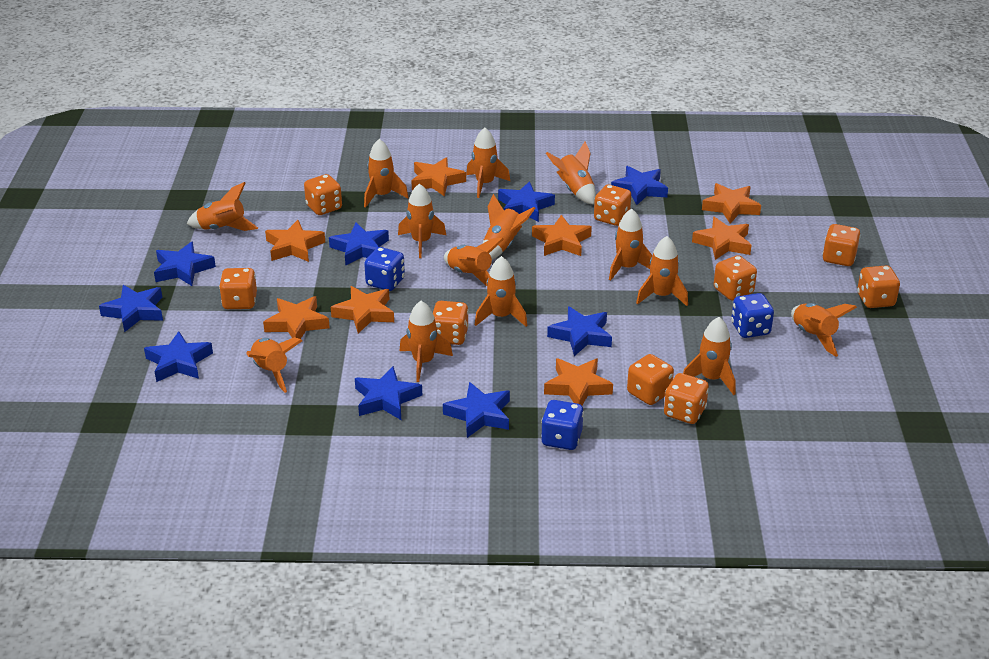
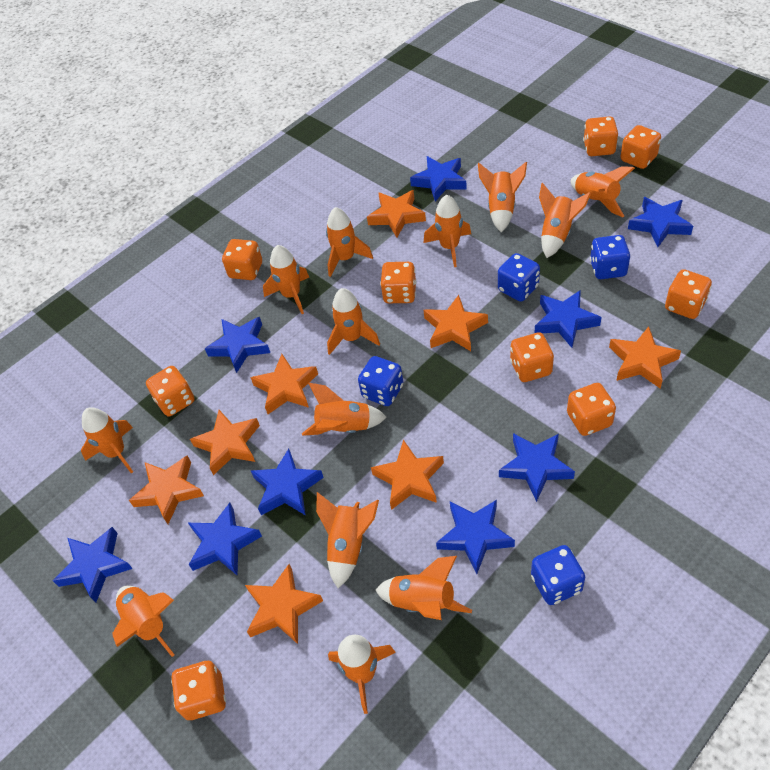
blue dice: [364,247,405,291] [541,400,584,450] [731,293,774,338] = 3 -> [358,356,403,406] [498,253,540,302] [531,545,585,605] [590,235,630,279] = 4
orange rocket: [187,182,258,231] [246,337,302,393] [364,139,409,208] [398,184,446,258] [400,301,453,382] [444,238,504,286] [466,128,510,198] [475,256,527,327] [483,194,535,260] [546,142,596,205] [609,209,653,281] [636,236,688,306] [683,317,736,395] [791,303,857,357] = 14 -> [81,407,133,473] [113,585,174,657] [263,245,309,314] [302,383,386,436] [316,492,379,588] [326,207,373,277] [327,288,380,355] [328,635,396,714] [375,556,472,620] [423,195,471,267] [478,162,527,232] [539,183,591,258] [571,166,635,217] = 13

